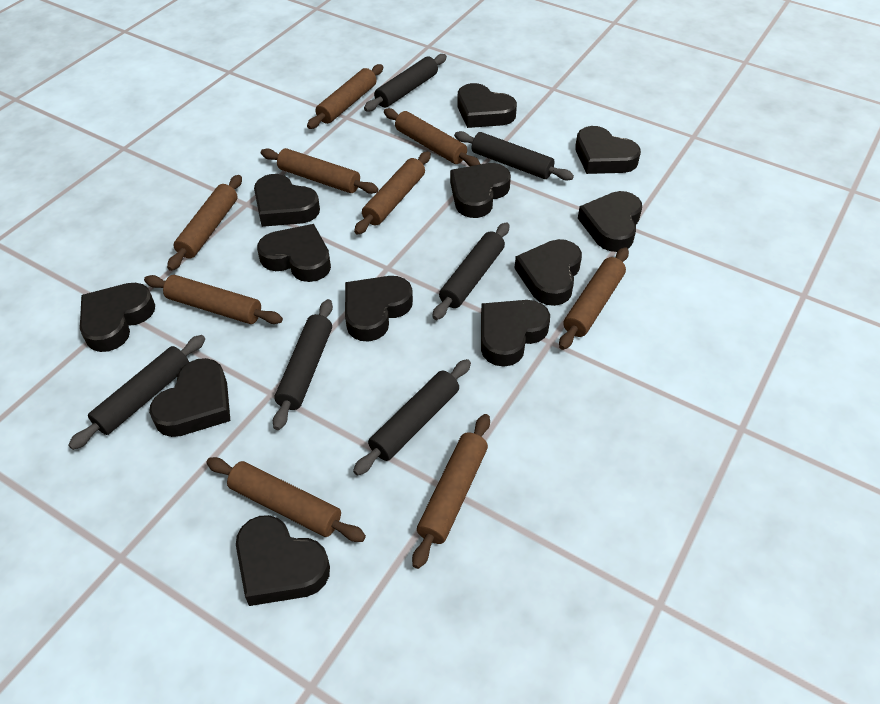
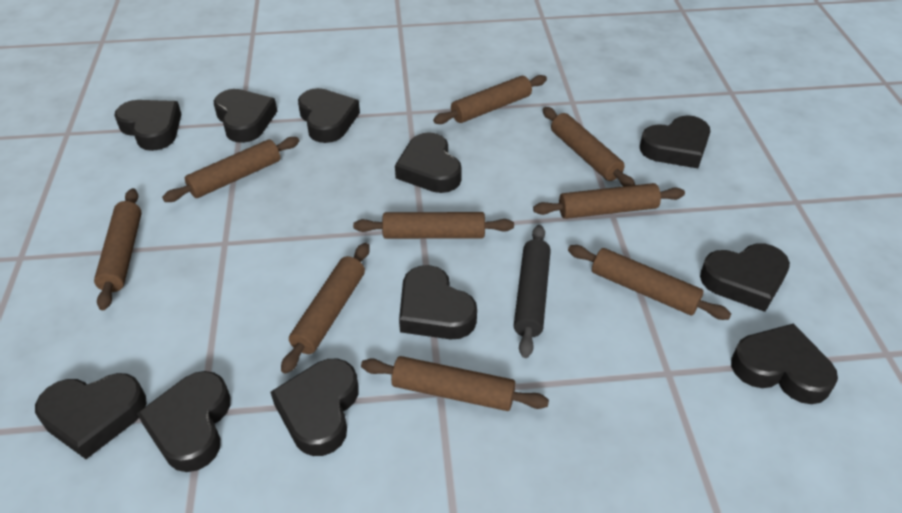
black heart: [80,283,155,352] [149,358,230,437] [236,515,330,606] [254,174,320,227] [257,224,331,282] [345,276,413,341] [450,163,511,218] [457,83,517,128] [481,300,550,367] [515,239,582,306] [575,126,641,174] [578,191,642,252] = 12 -> [35,373,147,459] [114,100,182,151] [137,371,231,472] [214,89,277,143] [270,359,359,456] [298,88,360,143] [395,132,462,193] [399,265,477,340] [640,115,710,168] [700,244,790,312] [731,324,838,404] = 11
black rolling pin: [68,335,205,450] [273,299,333,430] [353,359,471,476] [364,54,447,111] [432,222,509,320] [454,131,574,181] = 6 -> [514,225,551,358] = 1

